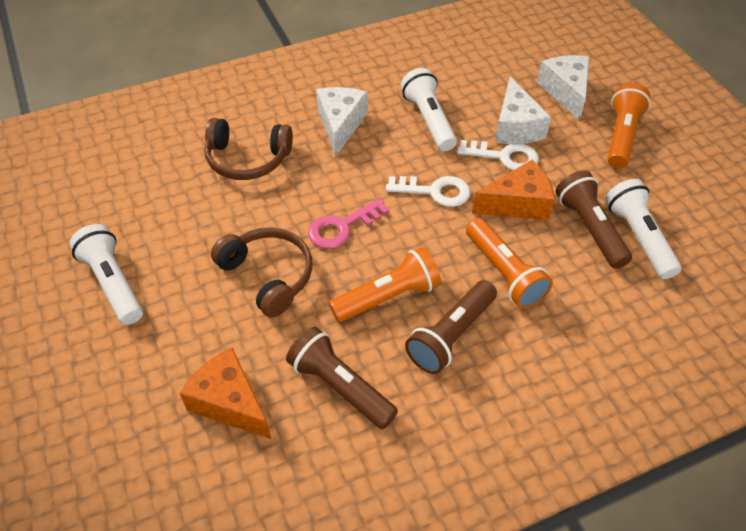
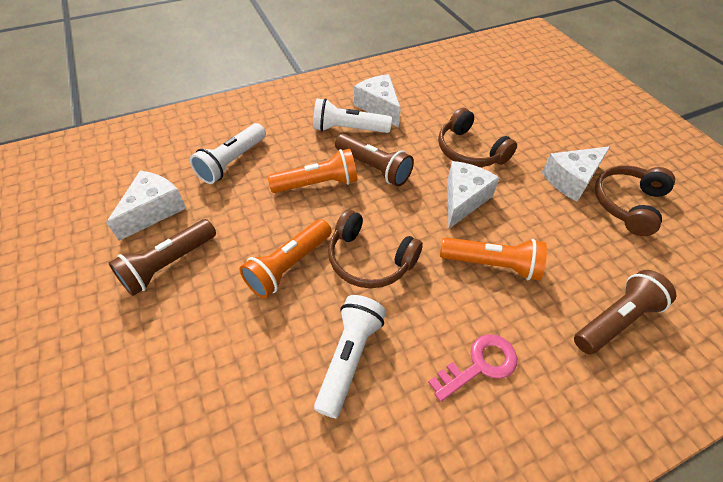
brown headphones: [204,118,293,180] [211,227,312,318] = 2 -> [328,209,423,288] [438,108,517,167] [595,165,675,236] = 3
orange cheese: [180,347,271,439] [472,160,555,220] = 2 -> none = 0
white cheese: [316,87,368,156] [495,77,551,144] [537,55,590,121] = 3 -> [106,170,186,241] [354,74,401,127] [447,161,499,229] [542,146,610,202] = 4
white key: [386,176,471,207] [457,140,539,170] = 2 -> none = 0

